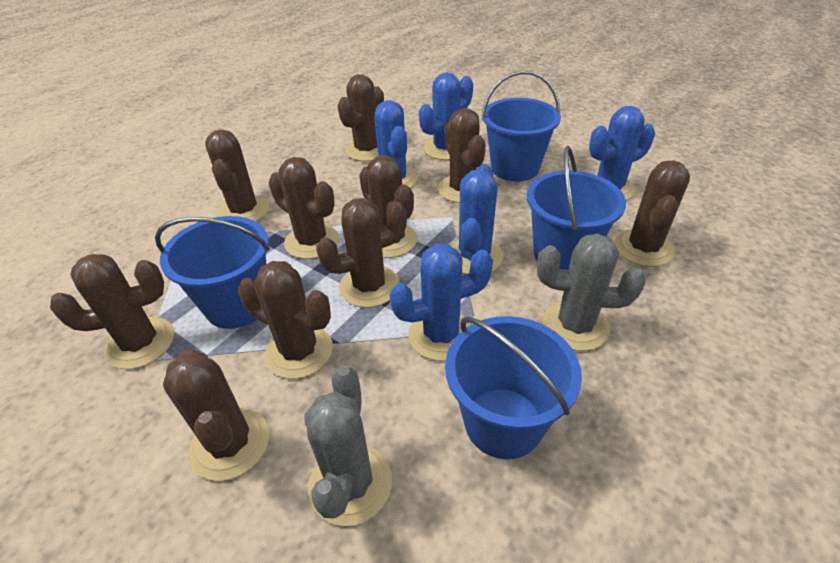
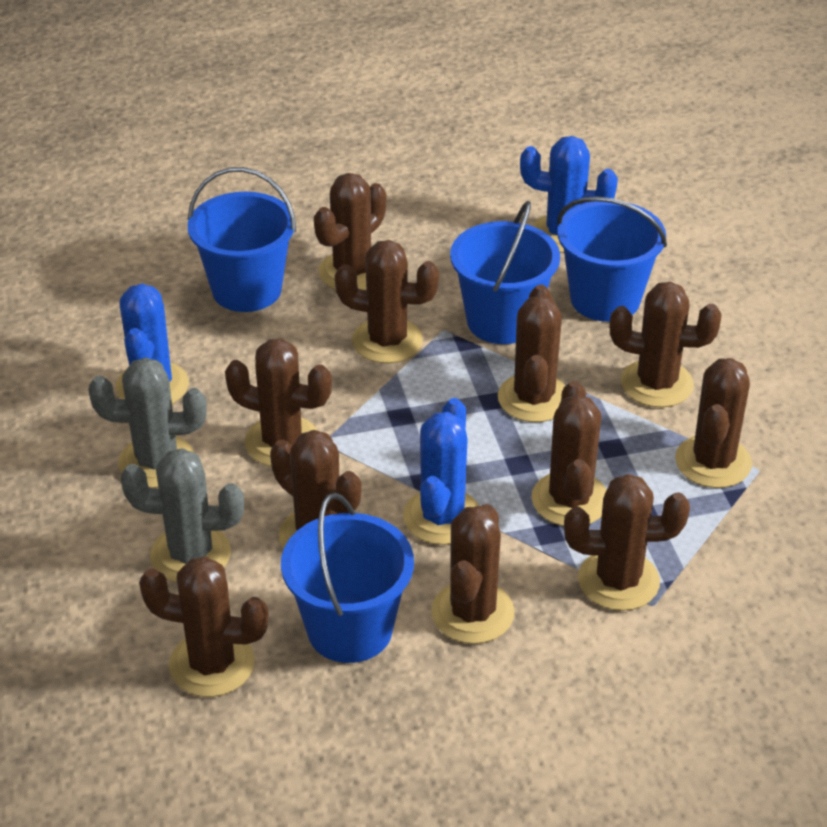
blue cactus: [374,100,418,188] [389,244,493,361] [419,72,473,160] [450,164,503,274] [589,106,655,200] = 5 -> [116,283,189,404] [403,398,479,545] [520,136,618,253] = 3
brown cactus: [50,254,174,369] [163,349,269,481] [205,129,270,222] [238,261,333,379] [268,157,339,259] [316,198,407,308] [337,74,384,161] [359,155,417,258] [438,108,486,203] [615,160,690,267] = 10 -> [139,556,269,697] [225,339,332,467] [270,430,362,549] [314,173,386,290] [335,240,439,363] [431,504,515,644] [498,285,566,422] [531,381,607,526] [564,474,690,611] [610,282,722,407] [675,358,752,488] = 11

